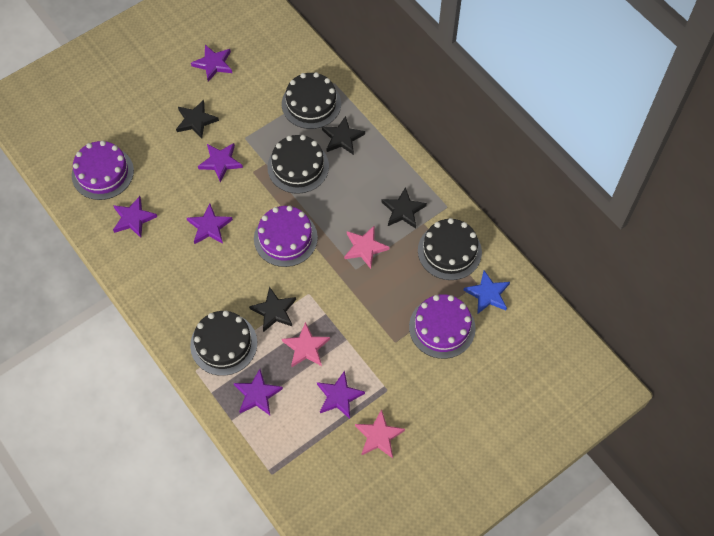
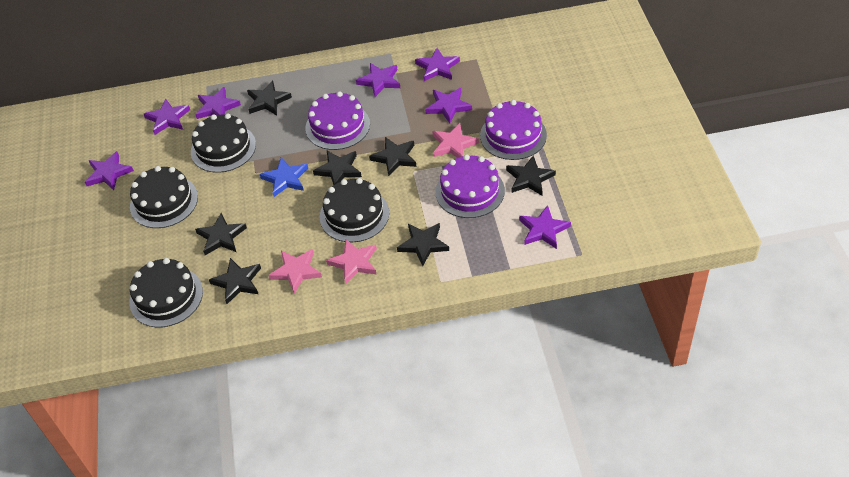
black star: [176,100,219,139] [249,286,296,332] [322,116,365,155] [381,187,427,228] = 4 -> [195,213,247,255] [209,258,261,304] [247,81,292,115] [313,151,362,185] [369,137,417,176] [397,223,449,266] [506,156,556,196] = 7
purple star: [113,196,157,238] [187,204,233,244] [191,45,232,82] [198,143,243,182] [234,369,283,415] [317,371,365,419] = 6 -> [85,151,134,190] [144,98,190,135] [195,87,241,119] [356,63,400,97] [415,48,460,81] [425,88,472,123] [519,205,571,249] = 7

